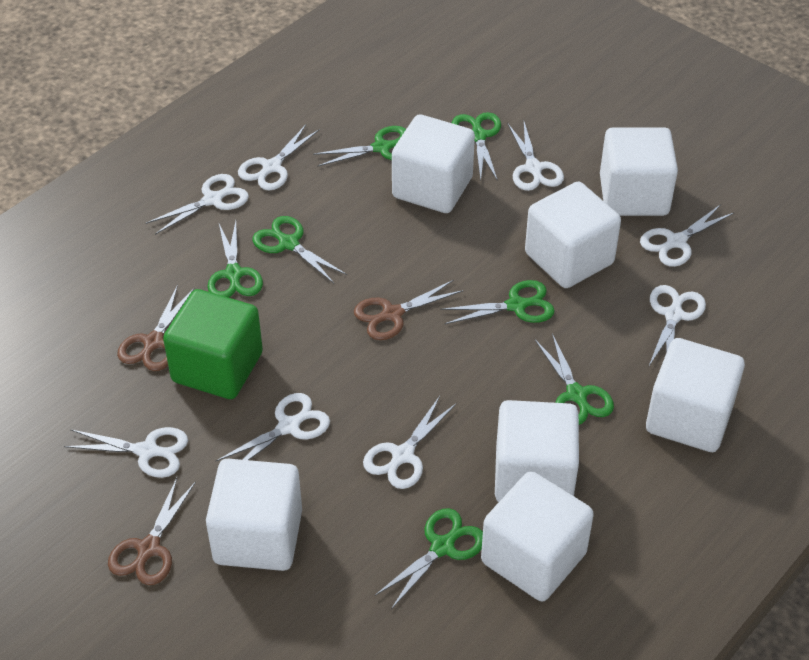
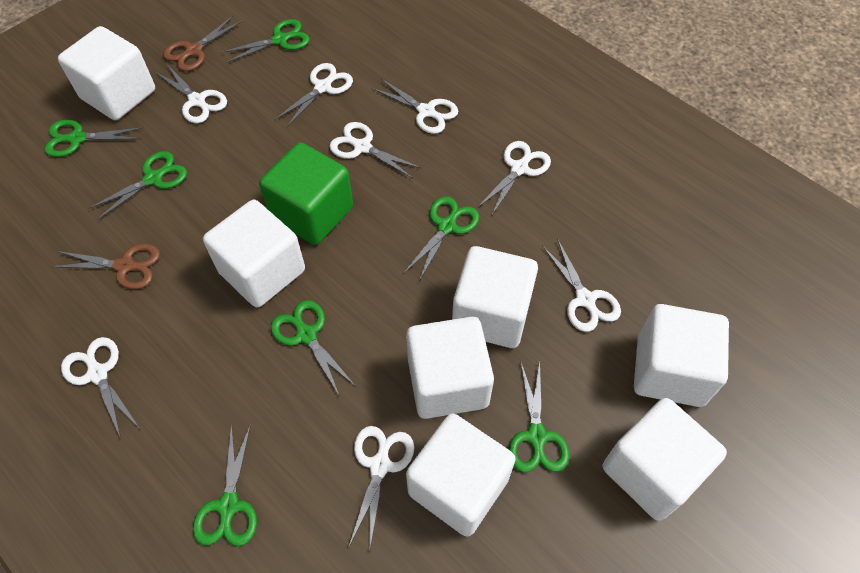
brown scissors: [108,478,196,585] [117,285,194,371] [354,280,463,340] = 3 -> [51,244,160,289] [163,15,243,71] = 2

